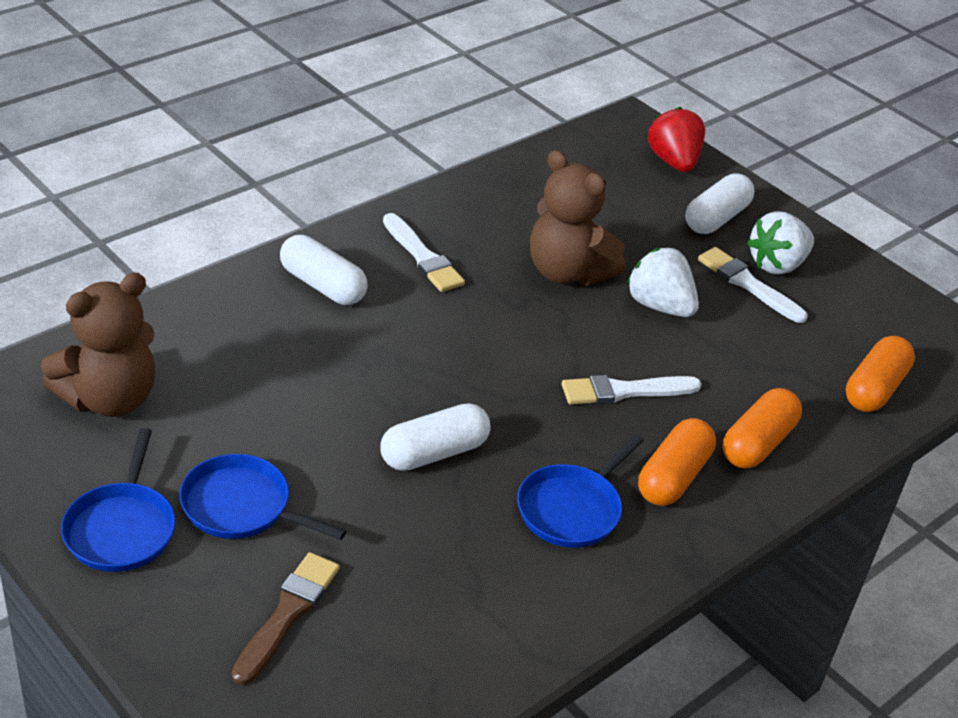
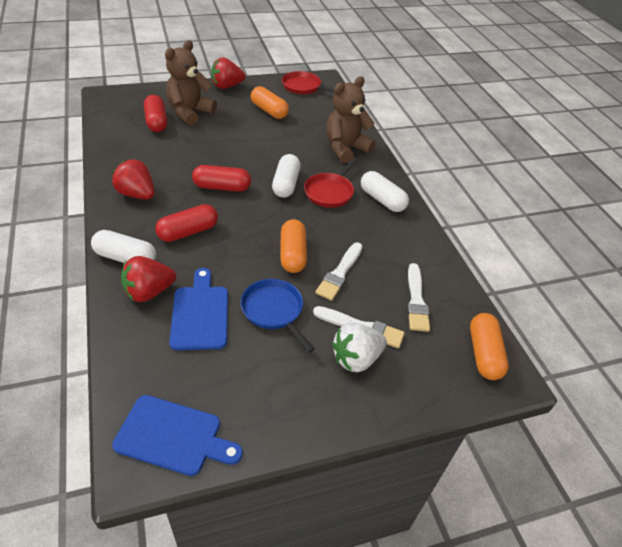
blue cutting board: none = 0 -> [112,395,243,476] [169,268,228,350] = 2
blue pan: [61,428,176,572] [179,454,346,540] [517,434,644,548] = 3 -> [241,279,315,353] = 1
brown brush: [232,552,340,685] = 1 -> none = 0
red capsule: none = 0 -> [144,95,167,132] [155,204,218,242] [192,165,251,192] = 3
red pan: none = 0 -> [282,71,334,94] [304,157,358,208] = 2
red strawberry: [648,107,705,172] = 1 -> [112,160,154,200] [121,256,176,302] [211,57,245,89] = 3
white strawberry: [627,248,699,317] [747,211,814,275] = 2 -> [332,323,387,373] = 1

